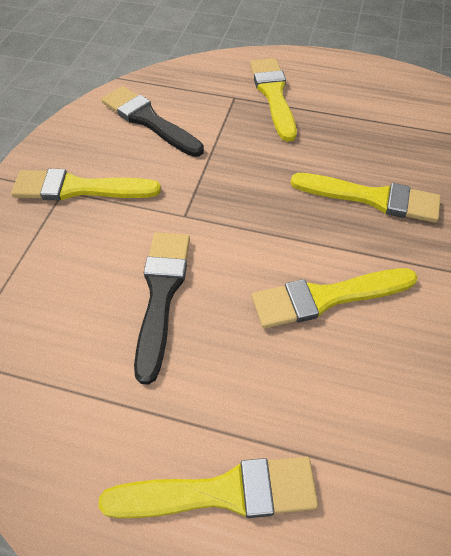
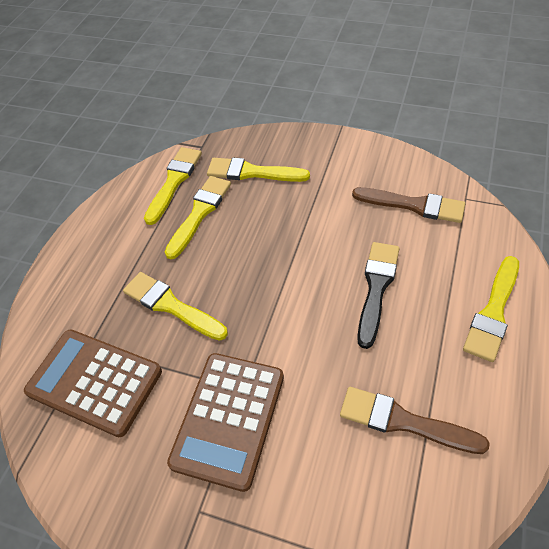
black brush: [102,86,204,157] [134,232,190,385] = 2 -> [357,242,400,349] = 1
brown brush: none = 0 -> [340,387,490,454] [352,187,465,223] = 2
brown calculator: none = 0 -> [24,329,162,437] [167,353,284,492] = 2

